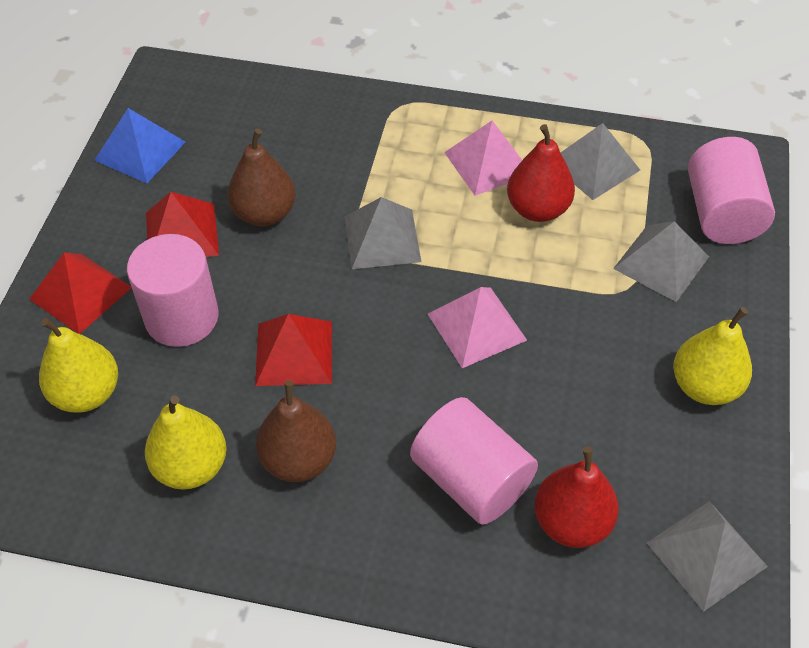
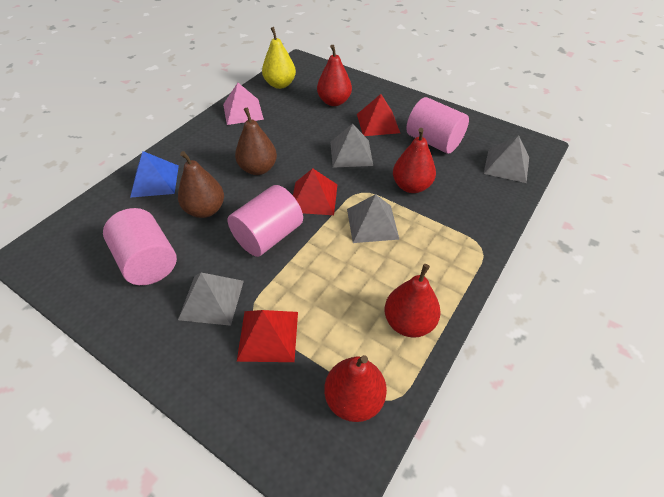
pink pyramid: [428,287,527,368] [444,121,522,196] = 2 -> [223,83,264,125] = 1
red pear: [507,124,575,222] [535,447,619,548] = 2 -> [317,45,352,106] [324,355,387,422] [384,264,441,338] [393,128,436,193] = 4
yellow pear: [39,318,118,413] [145,395,227,490] [673,307,752,405] = 3 -> [262,27,296,89] = 1

